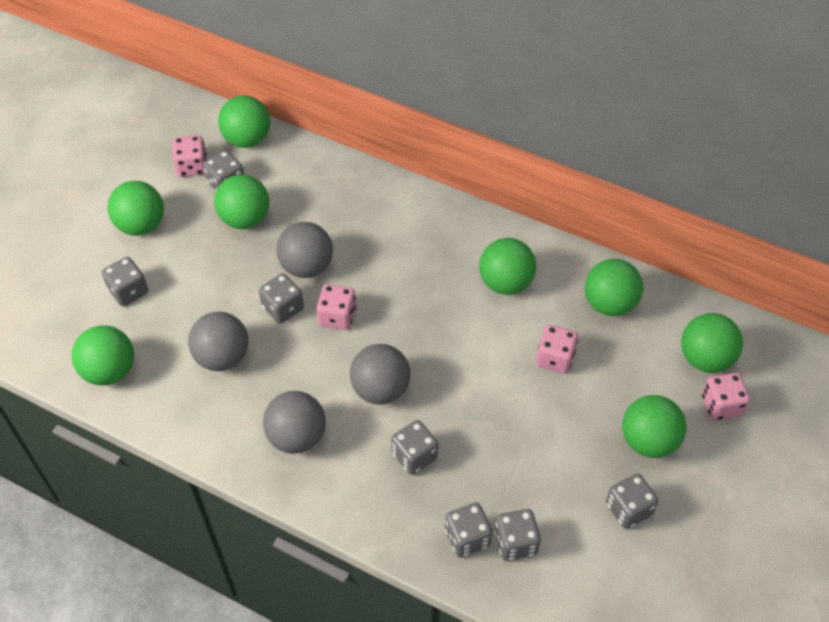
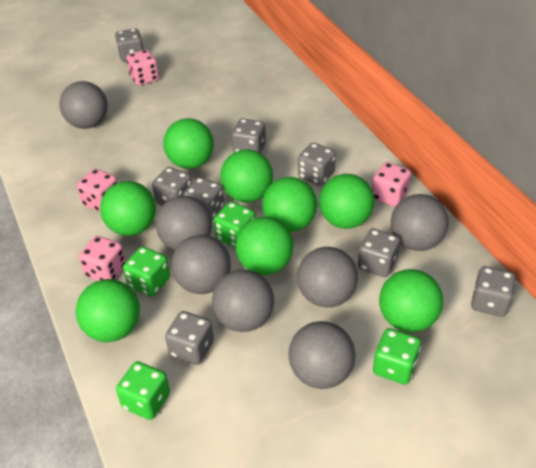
green dice: none = 0 -> [116,361,170,420] [123,246,170,297] [214,201,255,247] [373,328,421,384] = 4
grey ball: [188,312,249,371] [263,391,326,454] [276,222,333,278] [350,344,411,405] = 4 -> [59,81,108,129] [156,196,212,250] [171,235,231,294] [212,269,274,332] [289,321,356,389] [297,247,358,307] [391,194,449,251] = 7
grey dice: [102,257,148,306] [203,150,244,191] [259,273,304,324] [391,420,438,475] [445,502,493,557] [494,509,541,561] [606,473,658,529] = 7 -> [115,28,143,62] [152,167,192,206] [165,311,214,365] [183,177,224,220] [232,118,266,153] [298,143,336,186] [358,229,400,278] [471,266,516,317] = 8

